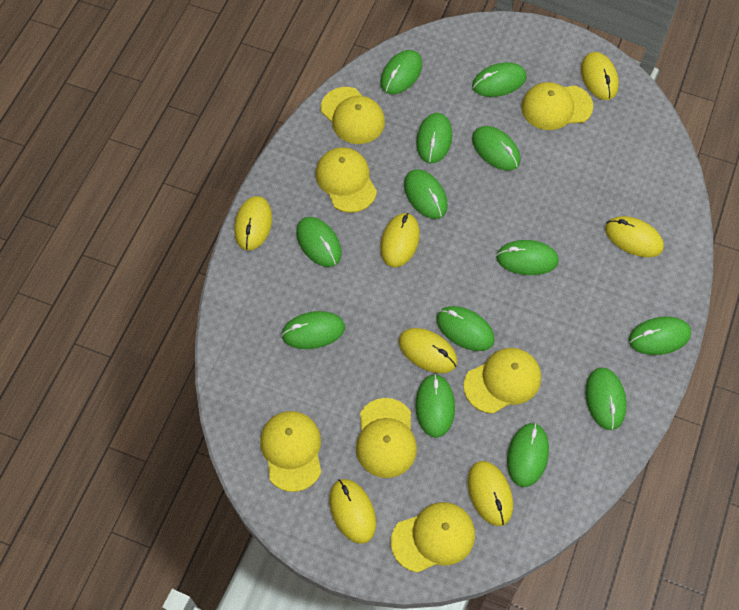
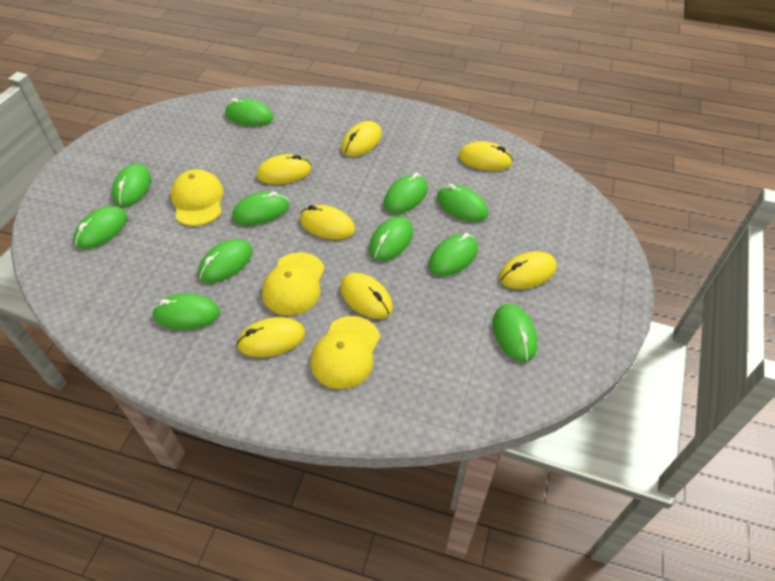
green mouse: [281,311,345,349] [296,217,342,267] [380,50,422,94] [404,169,448,219] [415,374,455,438] [416,113,452,163] [436,306,495,351] [472,62,527,97] [472,126,521,171] [496,240,559,275] [507,423,549,487] [585,367,627,430] [629,317,691,355] = 13 -> [74,206,127,249] [112,164,151,207] [152,293,220,330] [198,239,253,283] [225,98,273,126] [232,191,289,225] [369,216,413,261] [384,173,428,214] [429,233,478,276] [437,184,488,222] [493,304,538,362] = 11
yellow cap: [260,411,321,492] [316,147,377,213] [321,87,385,144] [356,398,417,478] [391,502,475,573] [463,348,541,414] [521,82,593,130] = 7 -> [171,169,224,226] [262,252,325,316] [311,316,380,389] = 3

